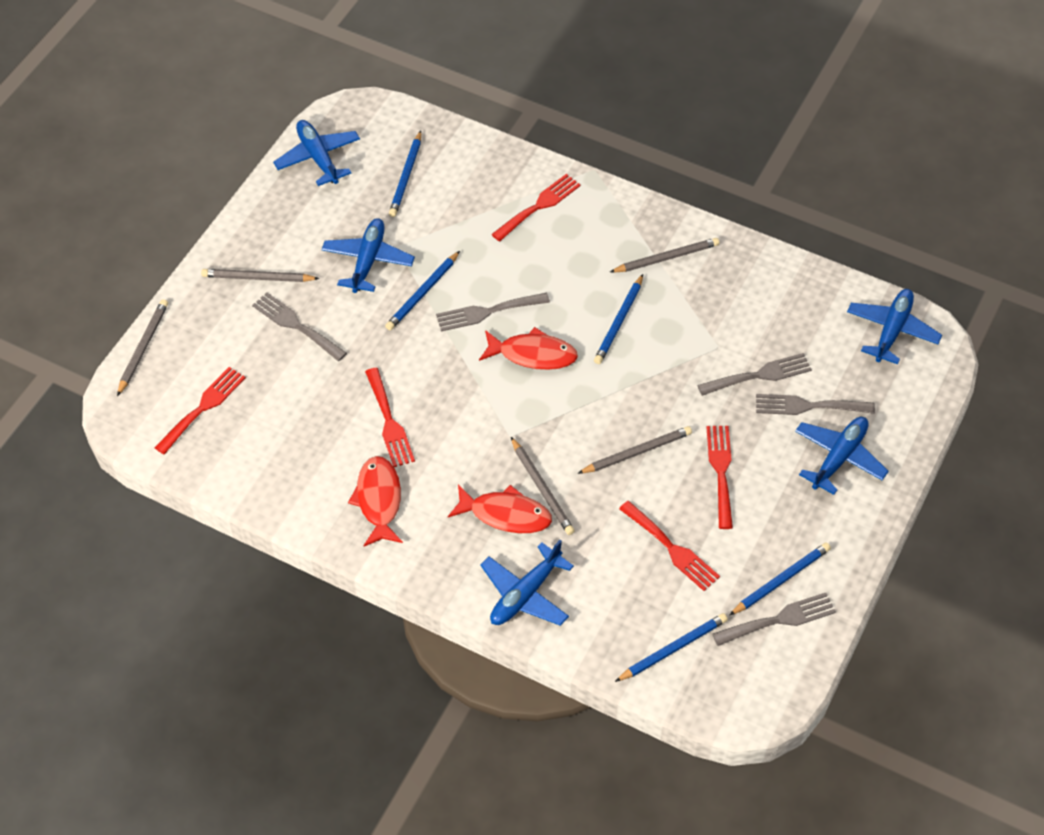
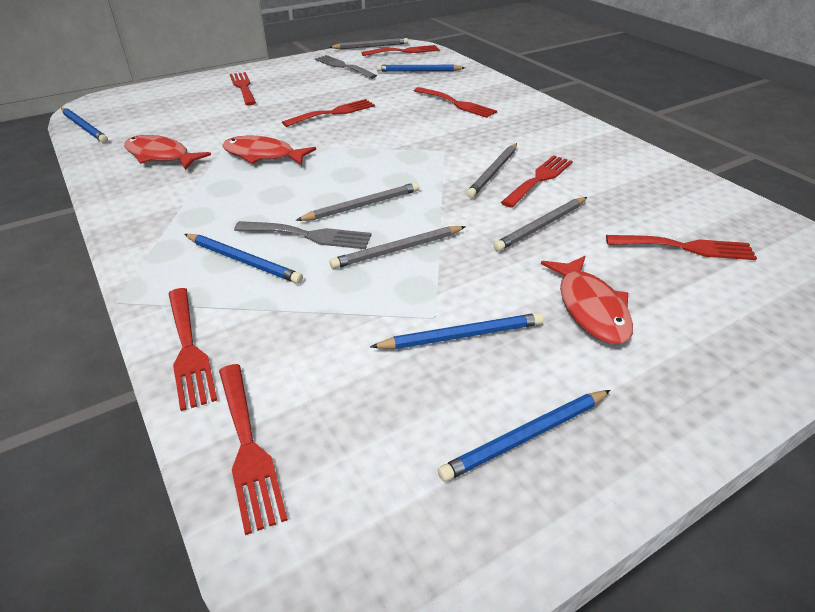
blue plane: [273,120,360,186] [322,218,415,293] [480,540,574,626] [795,417,889,495] [847,289,942,364] = 5 -> none = 0
grey fork: [252,292,347,361] [436,293,550,332] [697,353,812,396] [713,593,836,646] [756,394,875,415] = 5 -> [234,221,371,249] [315,55,377,79] = 2
red fork: [155,367,246,455] [365,368,415,467] [491,174,581,241] [619,501,720,591] [706,426,733,529] = 5 -> [168,288,217,411] [219,364,288,535] [230,72,256,106] [282,99,375,127] [361,45,440,56] [414,87,497,118] [501,155,573,208] [606,235,757,260] = 8

